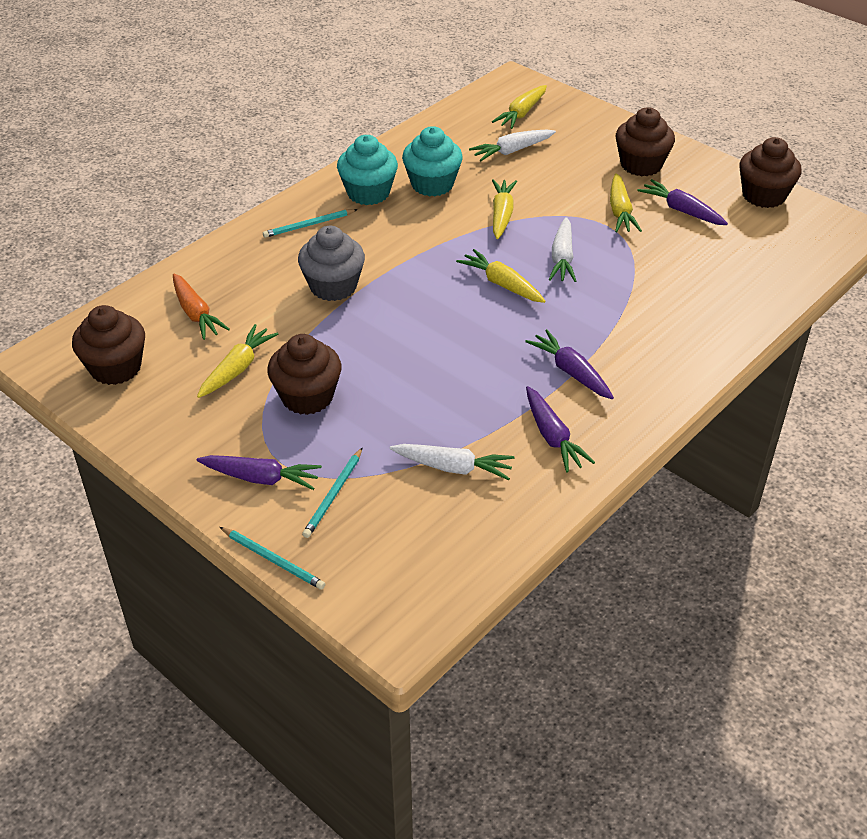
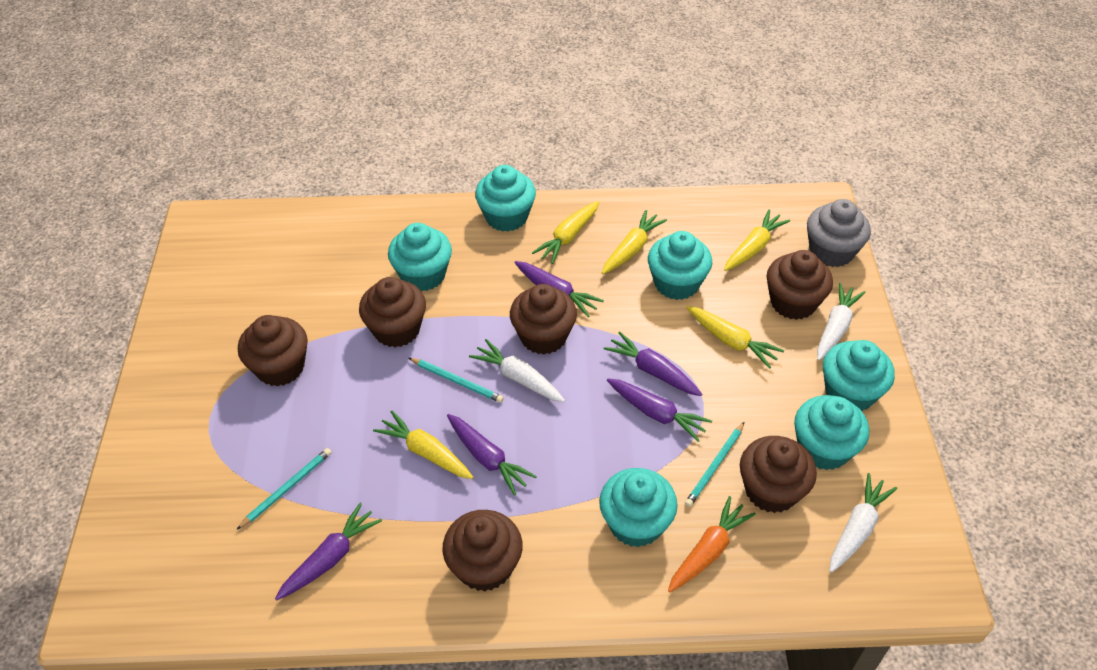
brown cupcake: [72,305,145,385] [267,334,341,415] [616,107,675,176] [739,137,802,208] = 4 -> [238,315,308,387] [359,277,426,347] [442,510,523,592] [510,284,577,355] [740,436,817,513] [767,250,833,320] = 6
purple carrot: [197,455,322,490] [525,329,614,399] [526,386,595,472] [637,179,728,225] = 4 -> [275,503,382,600] [447,414,537,496] [514,261,604,317] [604,331,702,396] [607,379,712,442] = 5
turquoise cupcake: [337,135,398,205] [402,126,463,196] = 2 -> [388,223,452,291] [475,165,536,232] [599,468,678,547] [648,231,712,300] [794,395,869,470] [823,340,895,411] = 6

